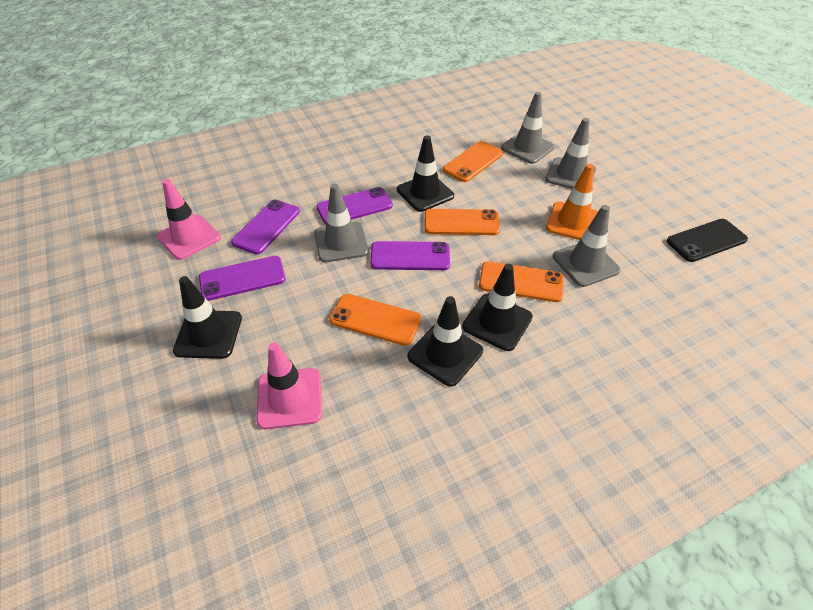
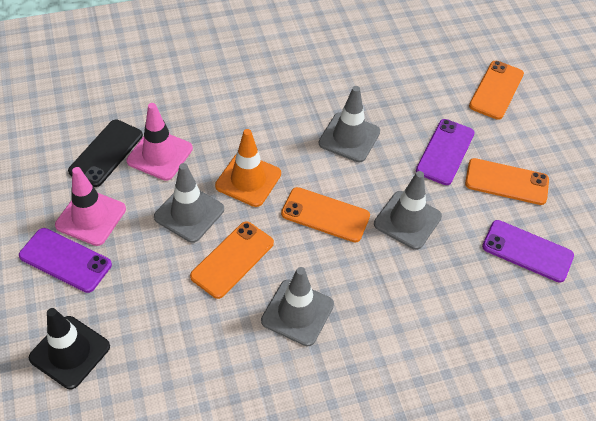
black traffic cone: [173,276,242,359] [397,135,454,212] [408,296,483,387] [462,264,533,351] = 4 -> [29,308,110,389] = 1
purple phone: [199,256,286,301] [231,200,300,255] [316,187,393,225] [370,241,450,270] = 4 -> [19,228,112,293] [416,119,475,185] [482,220,574,283] = 3

